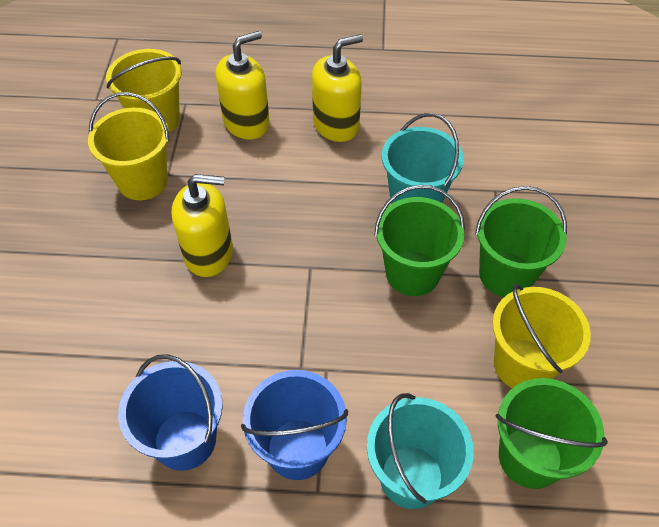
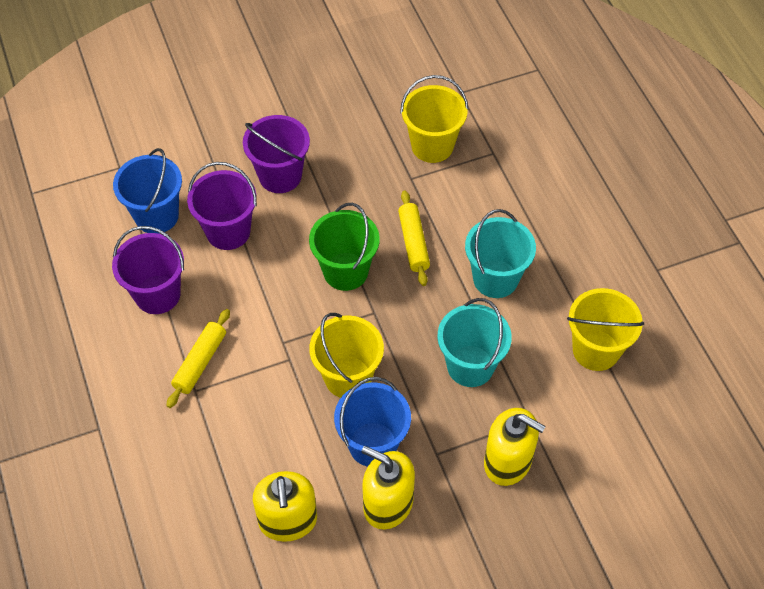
green bucket: [374,185,465,296] [475,186,567,297] [495,378,608,489] = 3 -> [309,203,380,291] = 1
purple bucket: none = 0 -> [112,226,184,314] [187,162,257,250] [243,115,310,193] = 3
yellow rolling pin: none = 0 -> [167,309,230,408] [398,190,430,286] = 2

